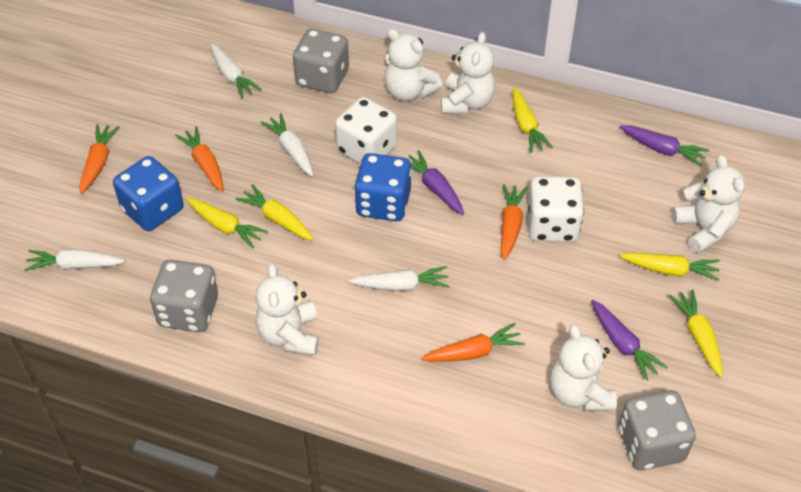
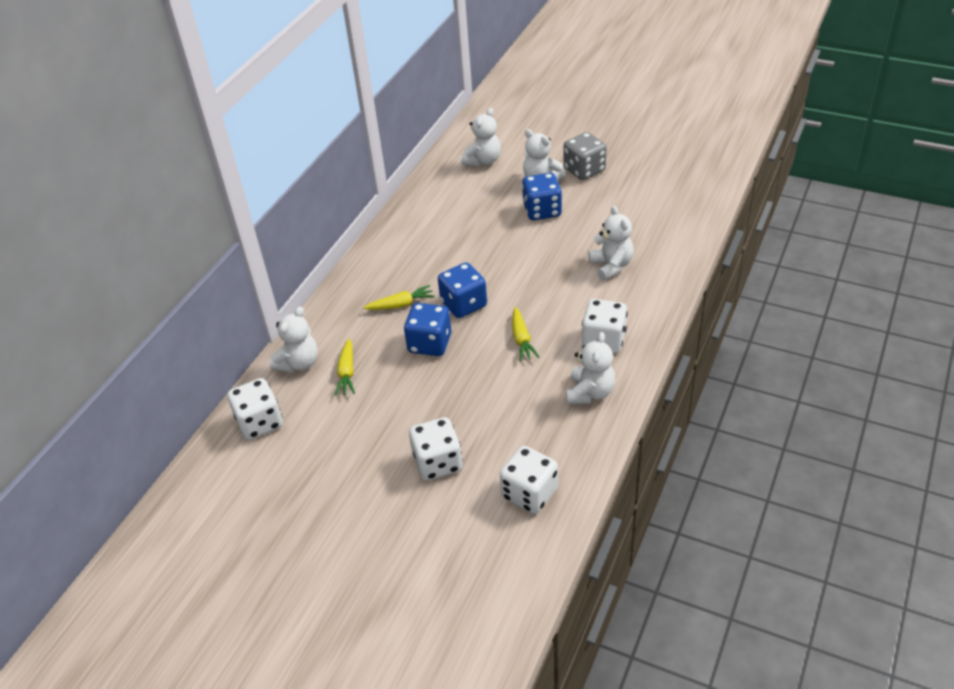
blue dice: [113,156,183,231] [354,153,412,221] = 2 -> [404,303,451,356] [438,262,487,318] [522,173,562,220] = 3
grey dice: [150,260,218,332] [293,29,349,93] [619,390,696,470] = 3 -> [564,132,606,180] = 1
orange carrot: [79,124,119,194] [175,126,223,191] [421,323,525,362] [501,184,528,260] = 4 -> none = 0
purple carrot: [409,150,464,215] [591,300,668,381] [620,125,709,166] = 3 -> none = 0
white carrot: [24,249,125,271] [210,43,262,99] [260,113,313,176] [349,266,449,291] = 4 -> none = 0
white dice: [335,97,397,164] [527,176,584,242] = 2 -> [227,378,283,440] [409,417,462,481] [500,446,558,514] [582,299,628,353] = 4
yellow carrot: [186,198,268,249] [235,184,313,240] [512,87,553,153] [620,252,720,281] [669,290,723,377] = 5 -> [334,339,355,396] [363,285,435,310] [512,307,540,361] = 3

